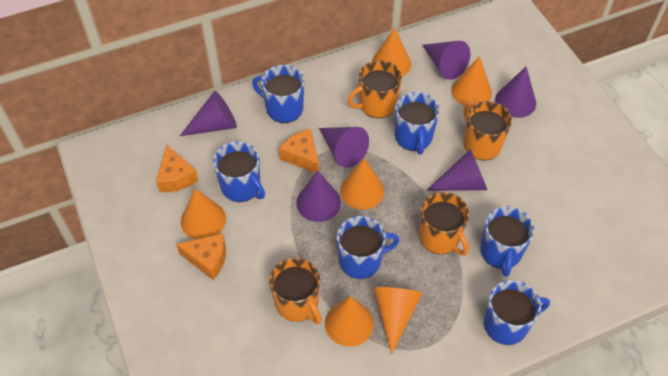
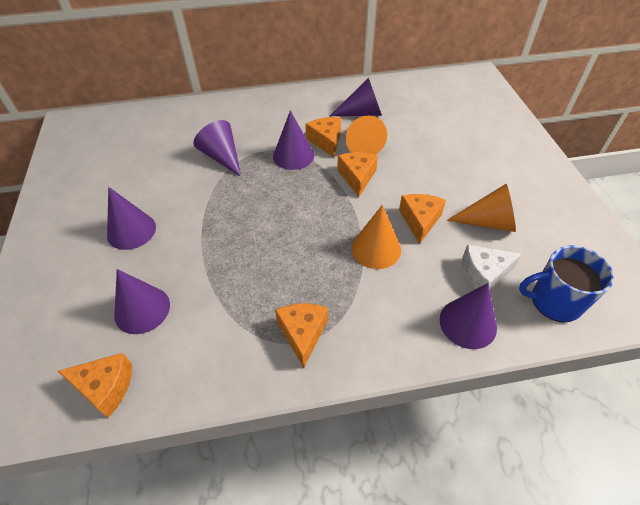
blue mug: [213,141,265,202] [252,65,304,123] [337,216,399,279] [395,92,440,155] [480,206,534,277] [484,280,550,345] = 6 -> [519,245,614,322] = 1
orange cheese: [156,145,199,192] [176,233,226,280] [279,129,319,173] = 3 -> [58,353,132,418] [275,303,328,368] [305,117,341,158] [337,152,378,197] [399,194,446,244] = 5
orange cone: [181,189,226,239] [325,296,374,347] [340,158,385,210] [372,27,411,76] [373,287,422,354] [451,56,492,106] = 6 -> [346,115,387,154] [351,205,401,269] [447,184,516,232] = 3
orange mug: [269,257,322,324] [347,60,402,118] [419,192,469,256] [463,101,512,161] = 4 -> none = 0
white cheese: none = 0 -> [462,245,522,289] = 1

